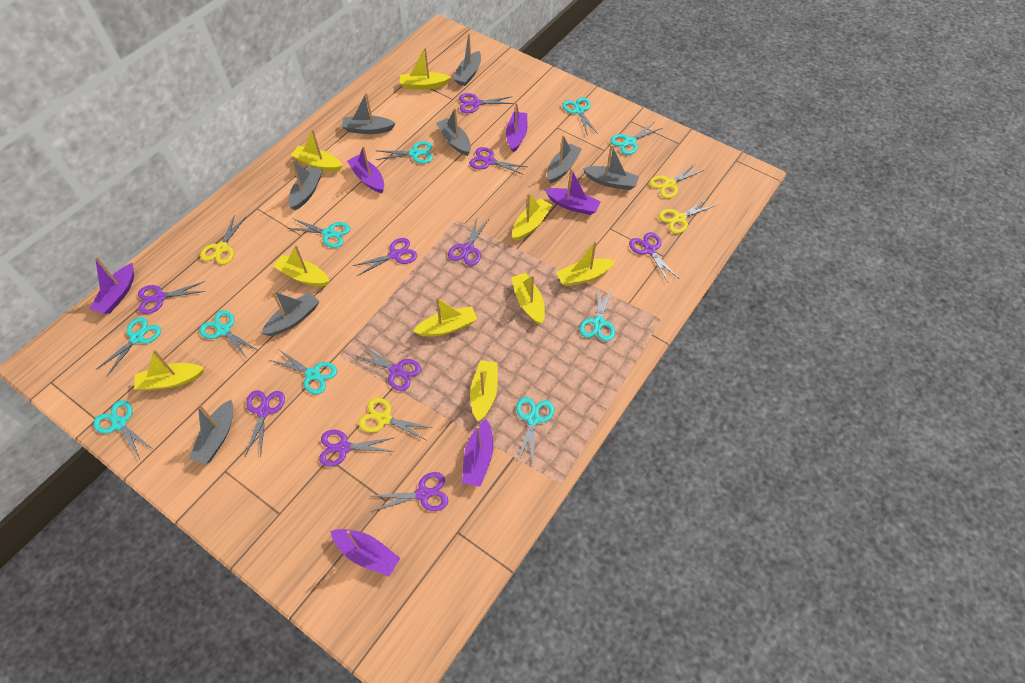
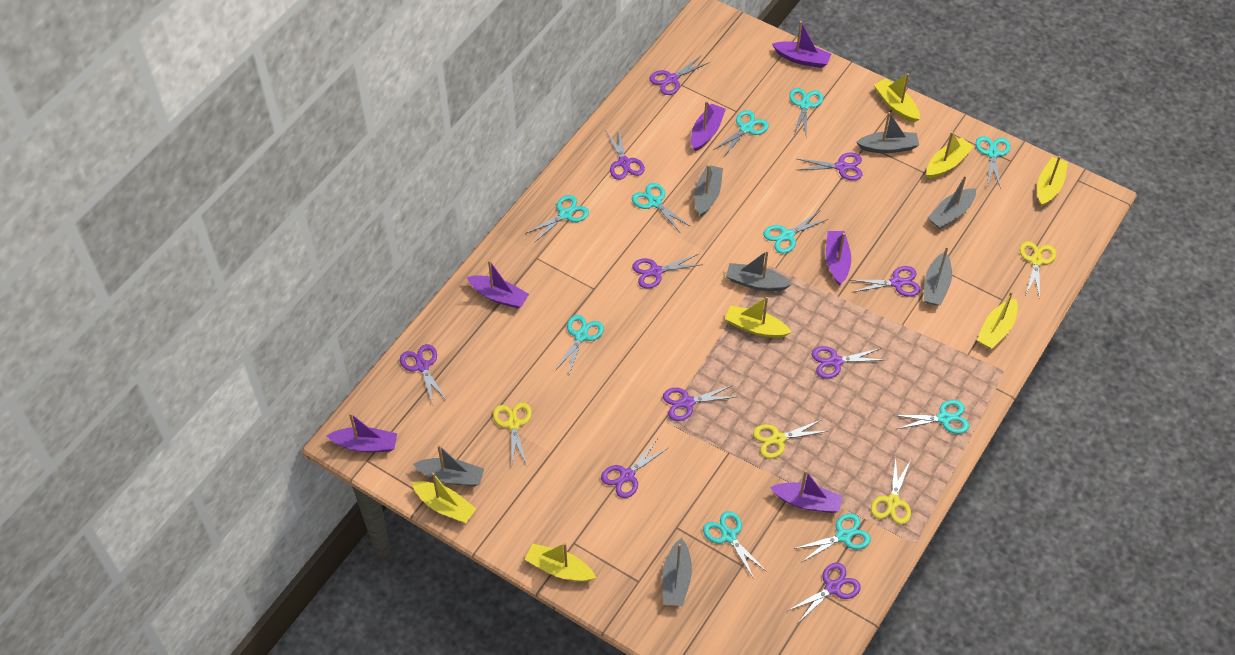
grey boat: [189,400,233,464] [261,291,320,336] [289,160,323,210] [342,92,396,134] [436,108,471,156] [453,33,481,86] [547,135,582,183] [583,145,639,190] = 8 -> [413,445,484,486] [662,538,692,606] [694,165,723,216] [726,250,792,291] [856,112,919,153] [924,247,952,306] [928,175,976,229] = 7
yellow boat: [134,350,204,391] [273,245,330,286] [291,129,342,172] [400,48,451,90] [413,297,477,337] [470,360,498,421] [511,273,545,325] [512,193,552,241] [556,241,615,286] = 9 -> [412,472,476,523] [524,543,596,582] [725,297,792,338] [874,73,920,122] [926,132,974,179] [977,292,1018,349] [1037,156,1068,206] = 7

